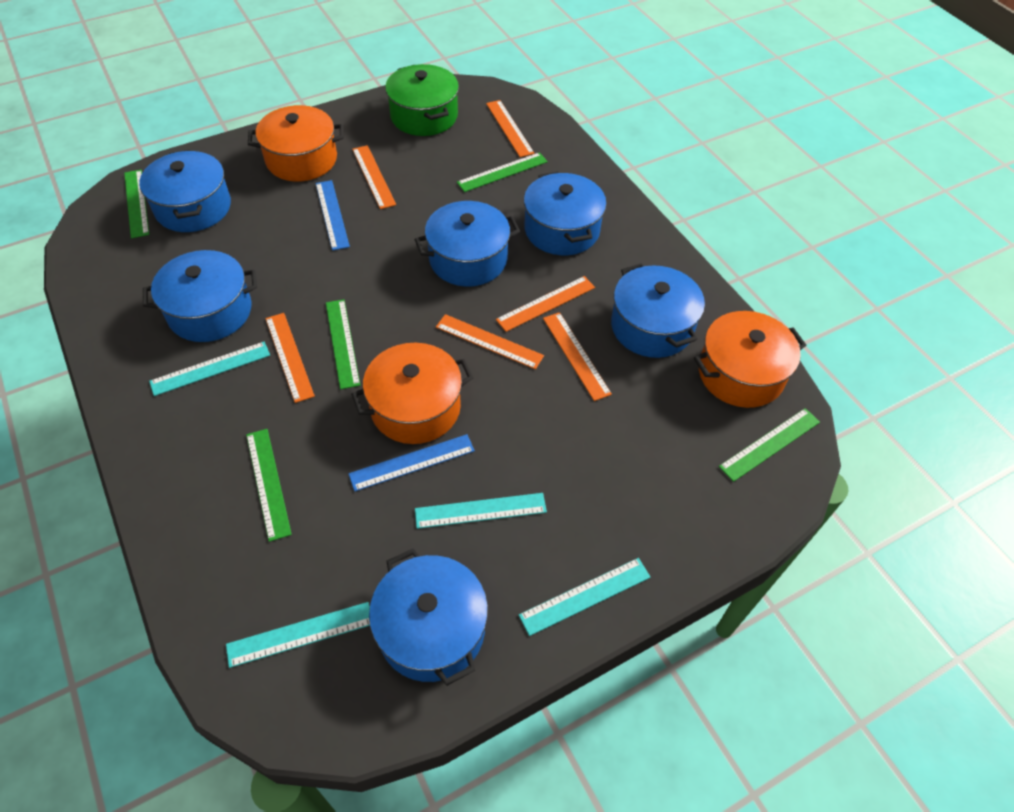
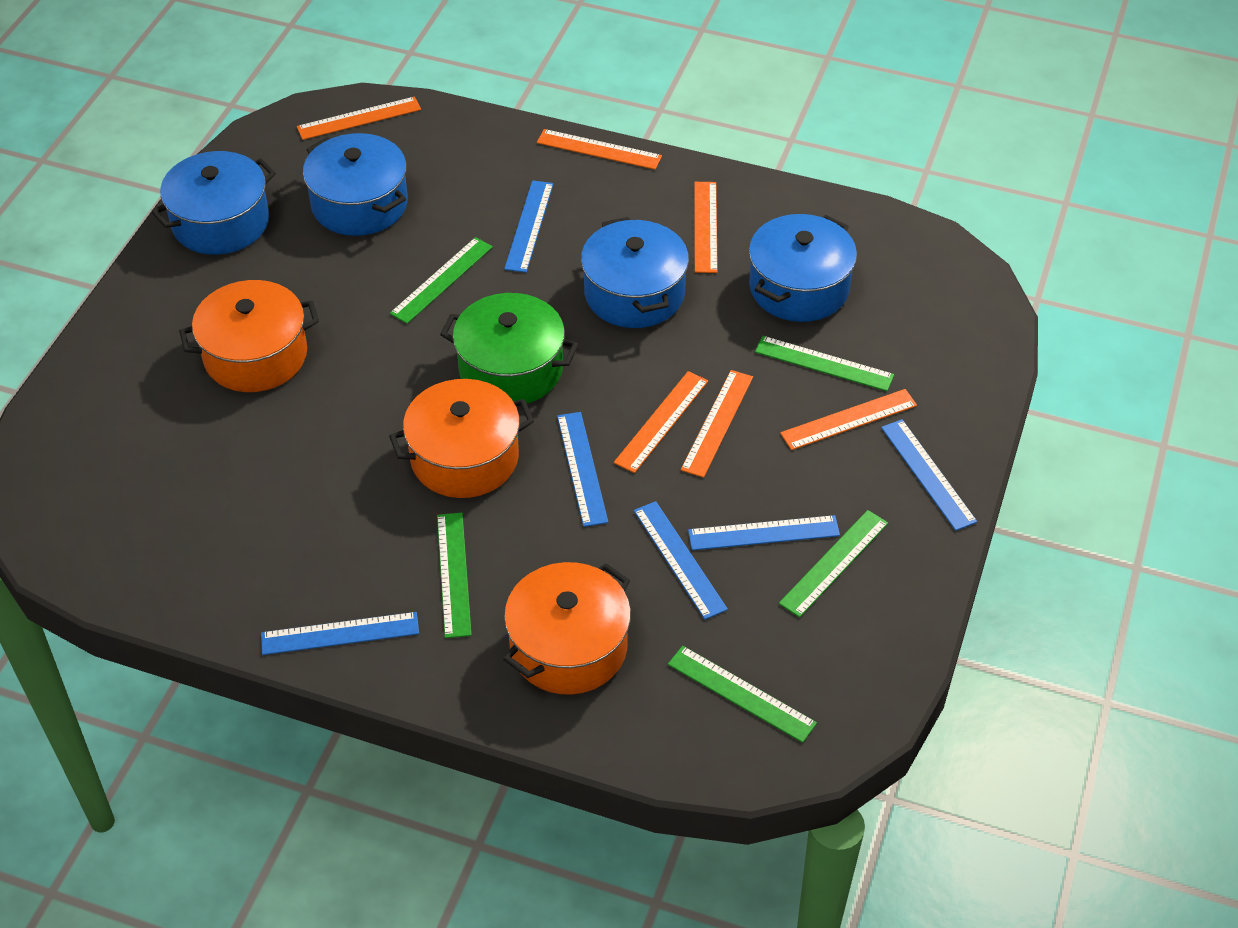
blue pot: [139,150,231,232] [143,250,257,342] [369,549,488,686] [415,201,520,287] [524,171,606,255] [611,263,705,358] = 6 -> [151,151,276,255] [303,133,408,236] [581,217,689,328] [749,214,857,322] = 4
blue ruler: [316,180,350,251] [349,434,475,491] = 2 -> [261,612,419,655] [504,180,553,273] [557,412,608,527] [634,501,728,620] [688,515,840,550] [881,419,977,531] = 6
turquoise ruler: [149,341,270,396] [226,602,370,668] [415,493,547,529] [519,558,651,636] = 4 -> none = 0

